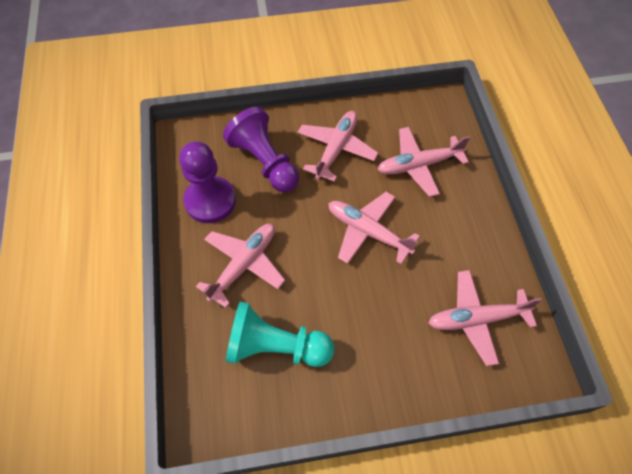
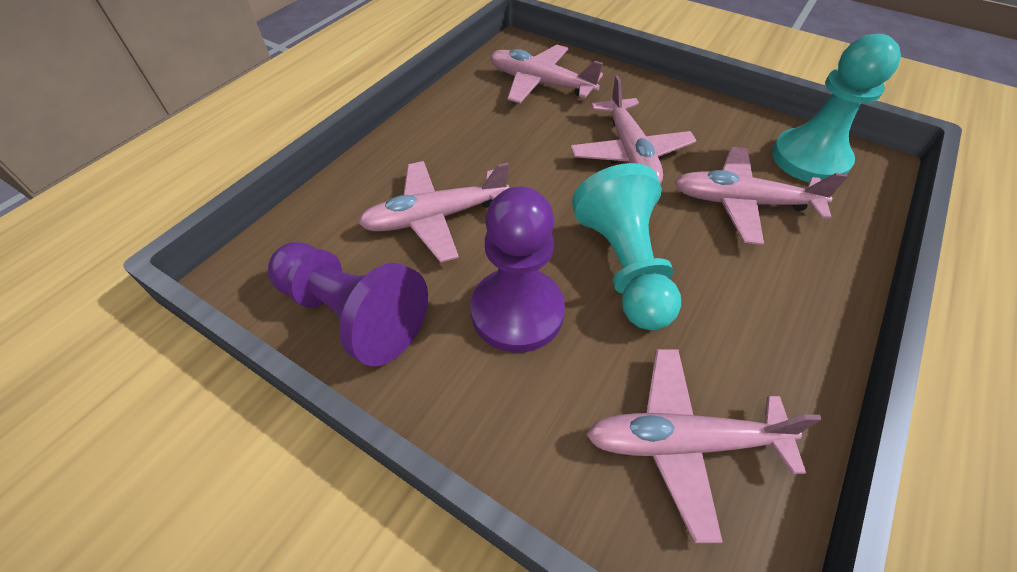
turquoise pawn: [226,301,334,367] = 1 -> [572,163,681,330] [772,34,901,182] = 2

